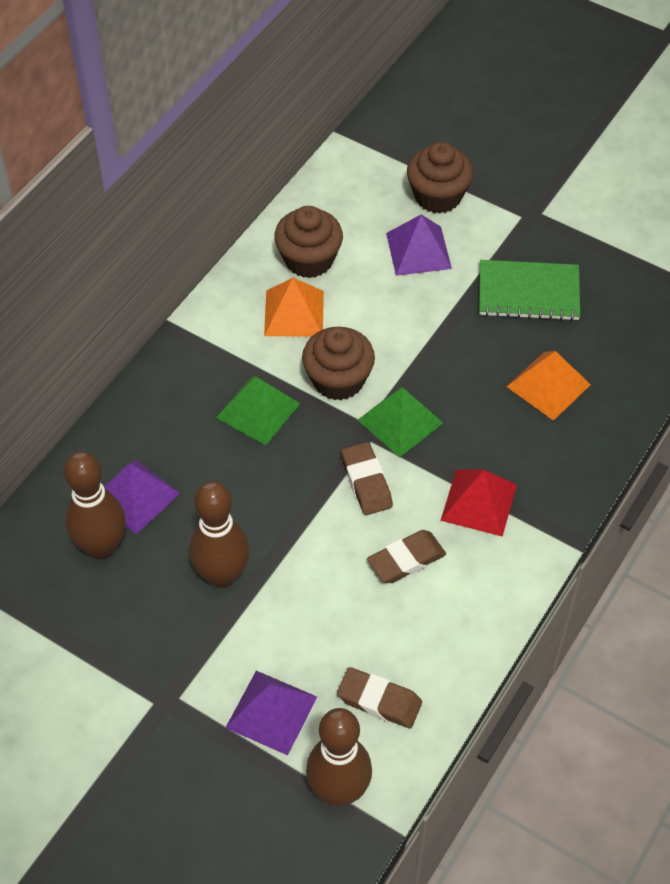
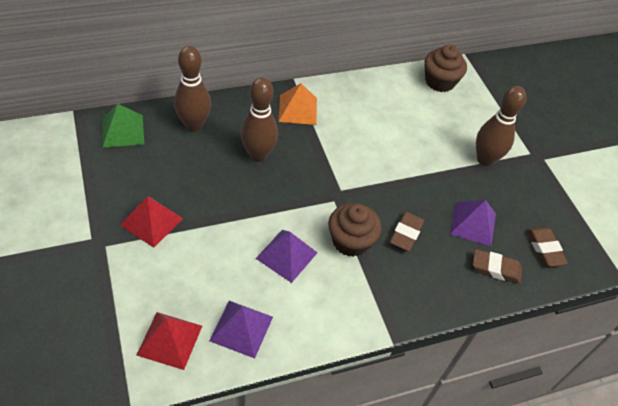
brown cupcake: [274,206,343,278] [302,327,375,400] [407,142,473,213] = 3 -> [328,203,382,257] [425,45,467,92] = 2
green notebook: [479,260,580,321] = 1 -> none = 0
green pyramid: [216,376,300,445] [358,387,443,458] = 2 -> [102,104,144,148] = 1
orange pyramid: [264,278,324,337] [507,351,591,421] = 2 -> [278,83,317,125] = 1
red pyramid: [440,469,517,537] = 1 -> [120,196,183,248] [137,312,202,370] = 2

